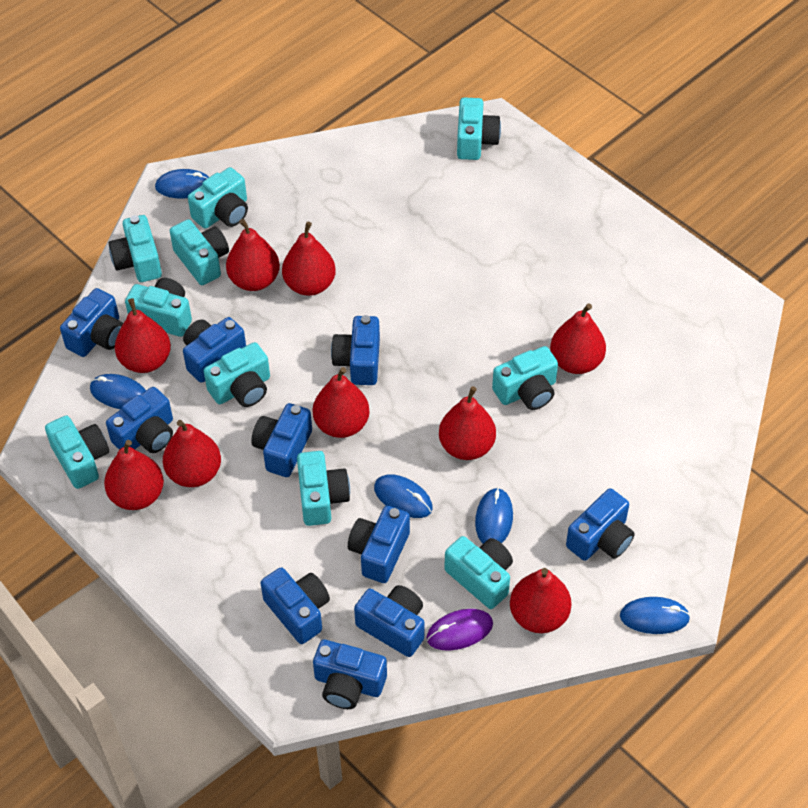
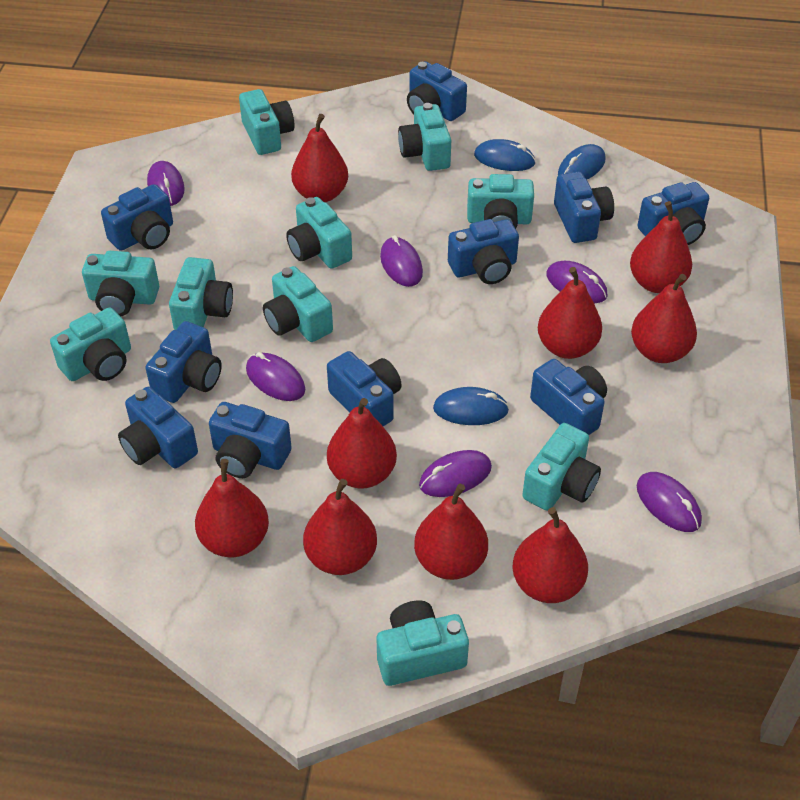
blue mouse: [90,374,146,409] [155,169,209,199] [374,474,433,518] [475,488,513,544] [620,597,690,634] = 5 -> [433,387,509,425] [474,139,536,171] [558,144,605,179] = 3
purple mouse: [427,609,493,651] = 1 -> [147,161,185,206] [246,352,305,401] [380,235,423,287] [419,450,492,497] [546,261,608,303] [637,472,702,532] = 6

